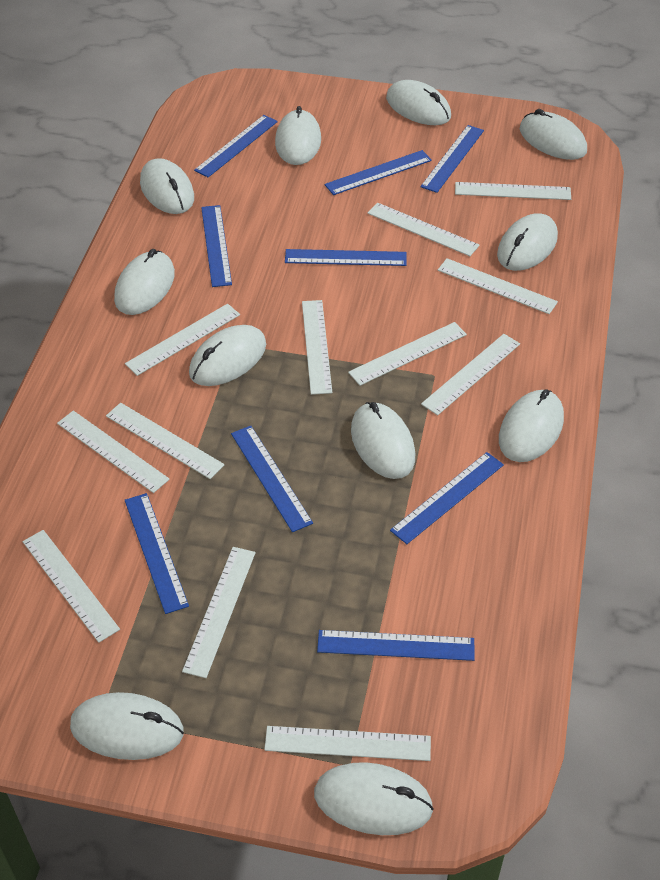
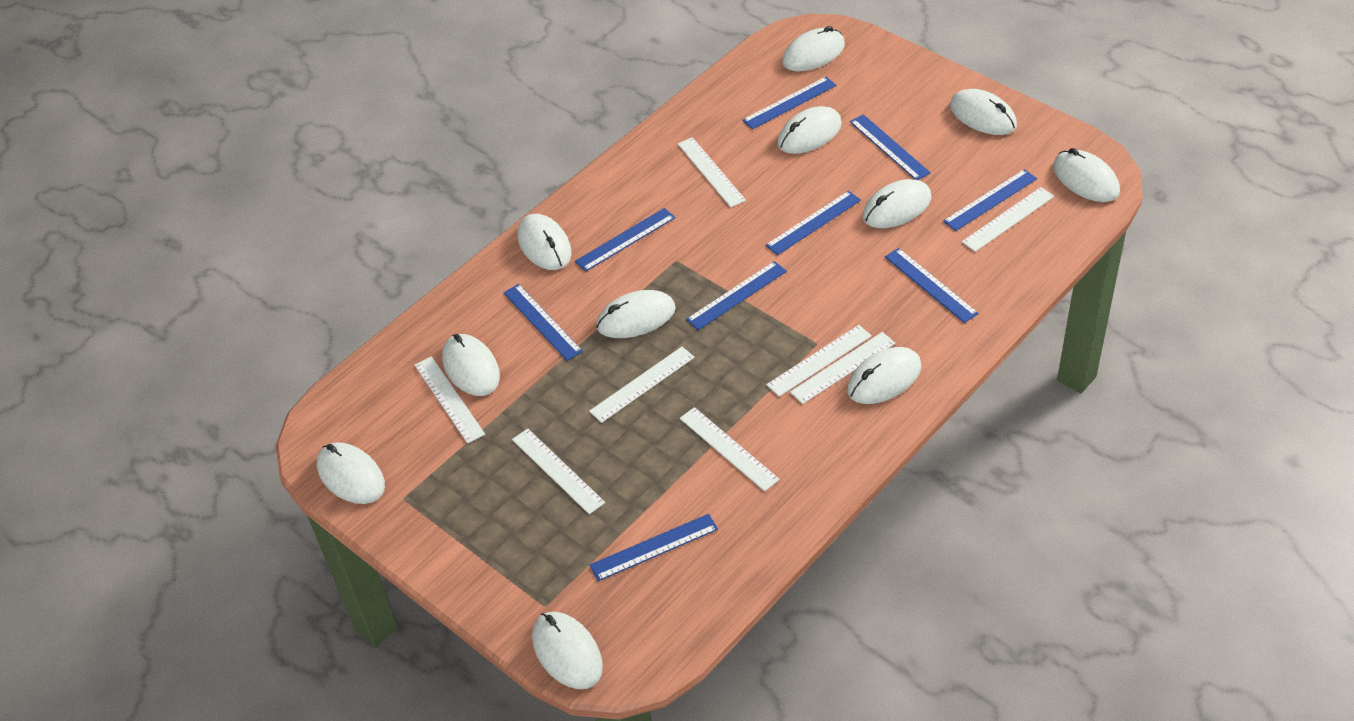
white ruler: [23,530,120,643] [57,411,170,493] [106,403,225,479] [125,304,240,376] [182,547,256,678] [264,726,431,761] [302,300,332,395] [348,322,467,386] [368,203,480,256] [421,334,520,415] [438,258,558,314] [455,182,571,200] = 12 -> [415,356,485,443] [512,429,605,514] [589,347,695,423] [678,137,746,207] [680,407,780,491] [766,325,872,397] [790,332,895,404] [962,187,1054,252] = 8

